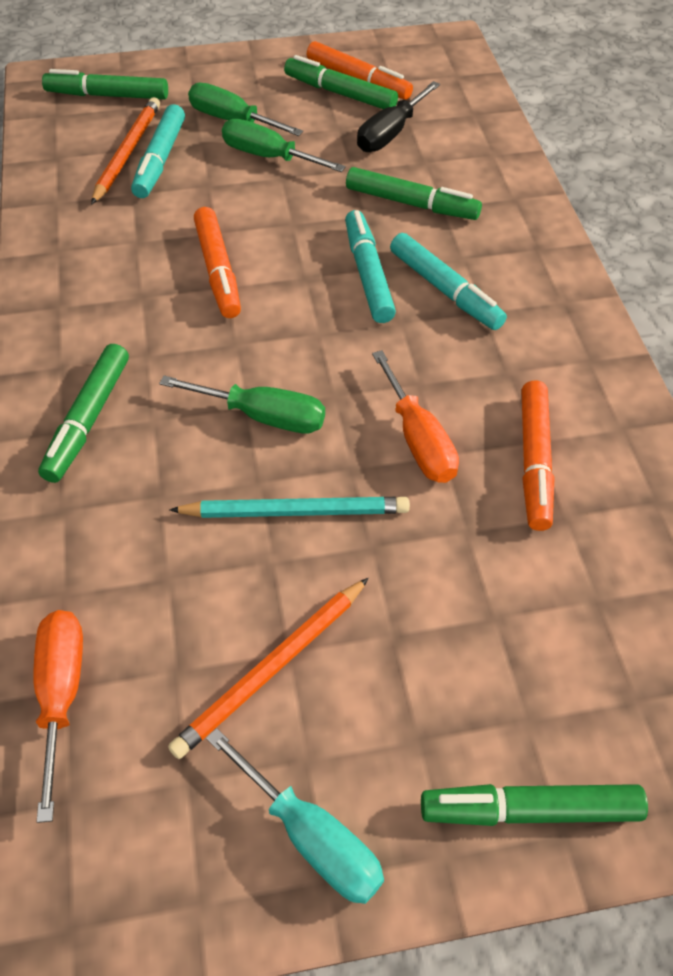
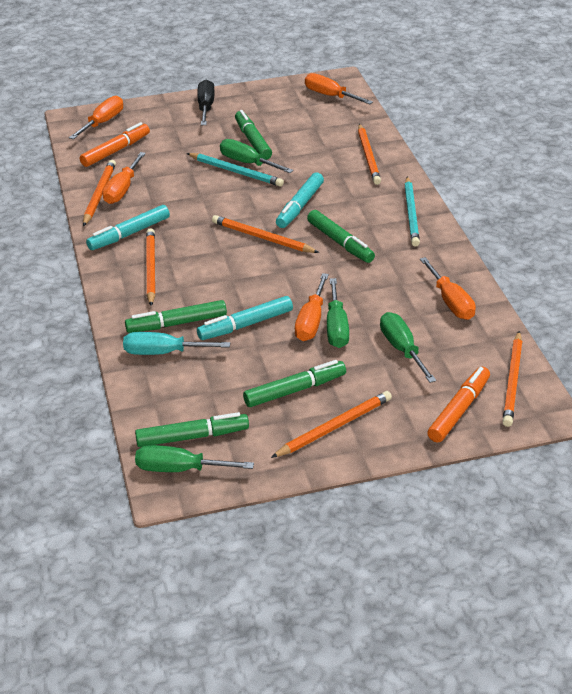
green screwdriver: [159,376,325,434] [188,83,303,136] [222,119,346,172] = 3 -> [135,445,254,472] [220,139,294,173] [327,278,349,348] [380,312,436,383] = 4
orange marker: [194,207,241,318] [307,41,413,100] [521,380,554,531] = 3 -> [80,122,150,167] [427,367,490,443] = 2
orange pencil: [91,97,160,205] [168,578,369,759] = 2 -> [83,160,116,226] [146,228,155,306] [212,215,319,253] [271,391,392,458] [358,124,381,185] [502,331,522,427] = 6
orange screwdriver: [34,610,83,823] [372,350,459,483] = 2 -> [69,96,123,139] [102,152,146,204] [295,273,329,341] [305,73,373,104] [420,257,476,320] = 5
turquoise pencil: [169,497,410,518] = 1 -> [187,153,284,187] [405,176,420,247] = 2

